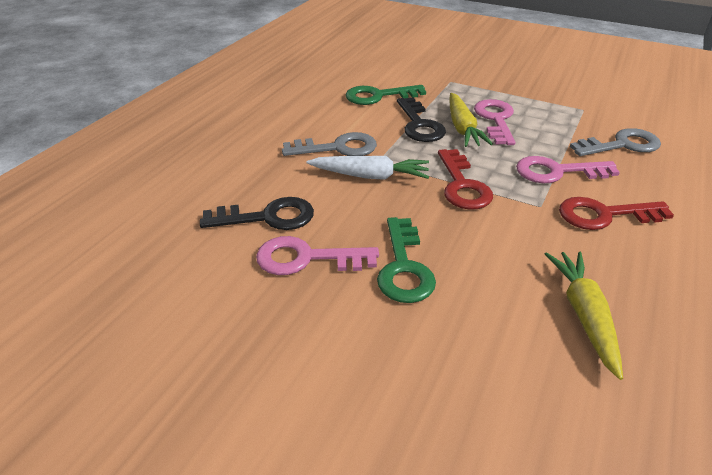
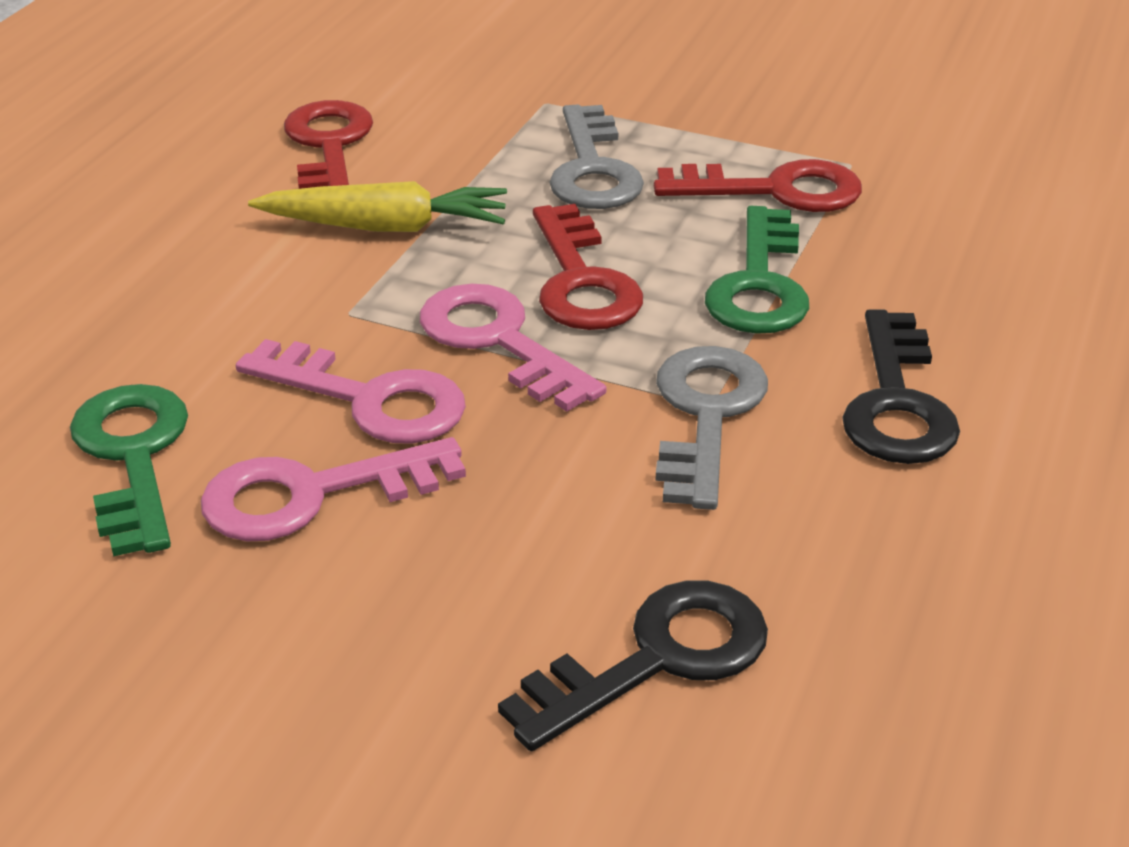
red key: [438,149,493,209] [559,197,674,230] = 2 -> [284,100,373,189] [533,204,643,330] [654,159,862,212] = 3
white carrot: [307,156,429,180] = 1 -> none = 0
yellow carrot: [449,93,493,147] [545,251,623,380] = 2 -> [248,181,507,232] = 1

